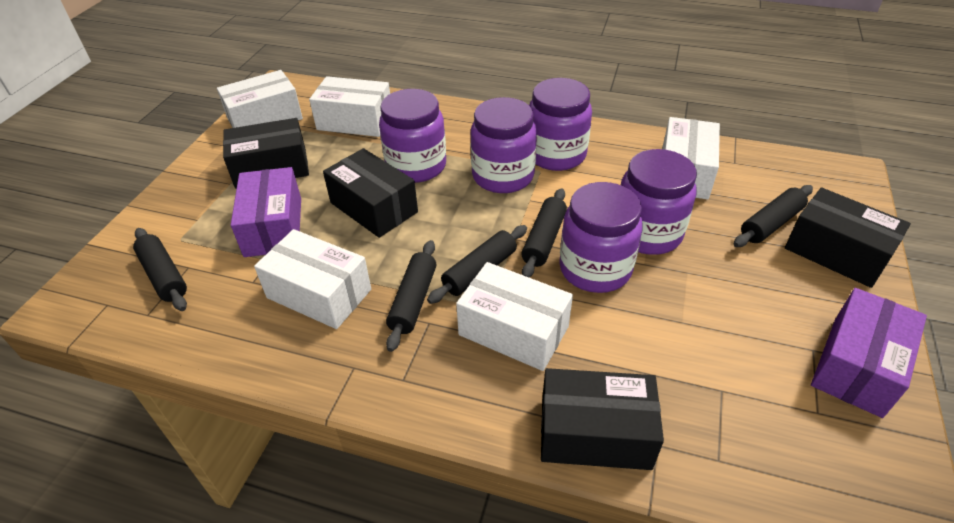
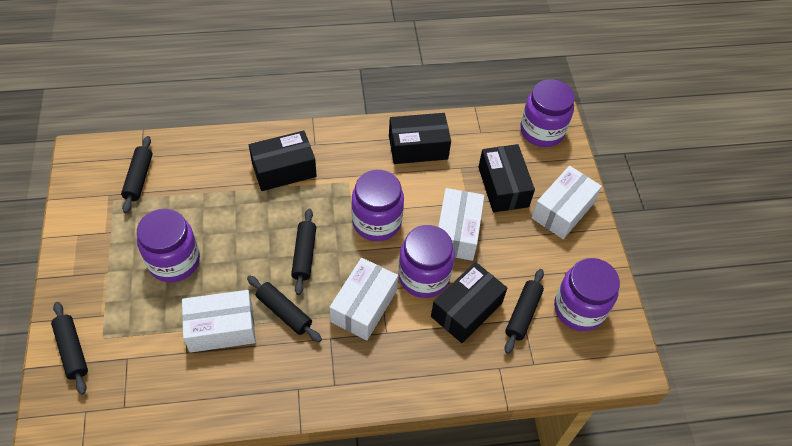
purple box: [231,167,301,257] [811,288,927,418] = 2 -> none = 0
white box: [217,70,303,128] [254,229,371,329] [309,76,390,137] [456,262,573,371] [662,117,720,200] = 5 -> [182,290,256,353] [330,258,398,340] [438,188,484,261] [532,166,602,239] = 4

